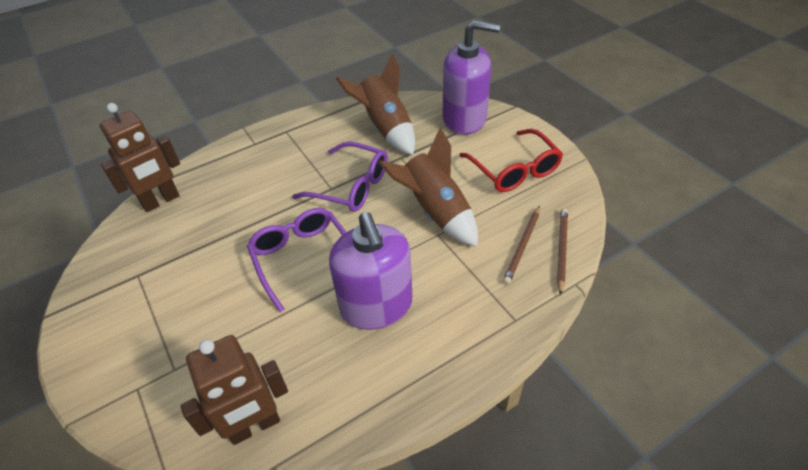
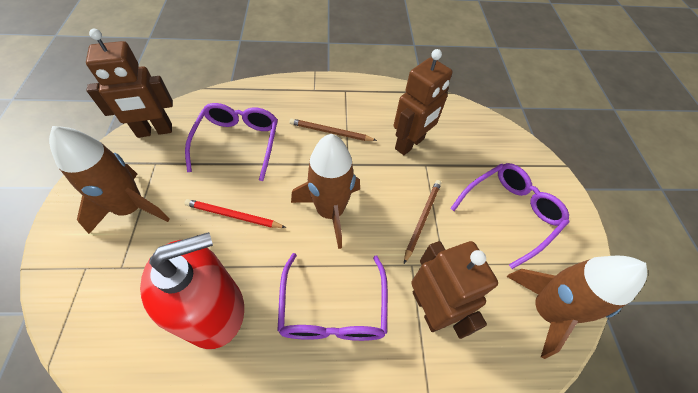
brown robot: [100,103,180,212] [181,335,288,445] = 2 -> [86,29,173,138] [394,49,453,155] [411,241,498,339] = 3
brown rocket: [336,53,415,155] [378,127,478,247] = 2 -> [49,126,170,234] [291,134,360,249] [506,256,647,359] = 3
purple glasses: [247,208,346,312] [292,142,388,212] = 2 -> [185,103,278,181] [277,253,388,341] [450,163,570,269] = 3
purple soap dispenser: [329,212,412,330] [443,20,500,135] = 2 -> none = 0
red glasses: [459,129,563,192] = 1 -> none = 0
red pencil: none = 0 -> [184,199,286,228] = 1
red soap dispenser: none = 0 -> [140,232,244,349] = 1

